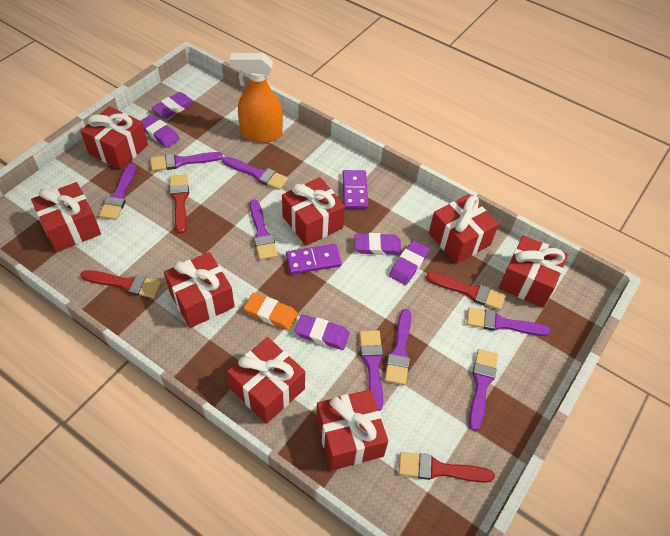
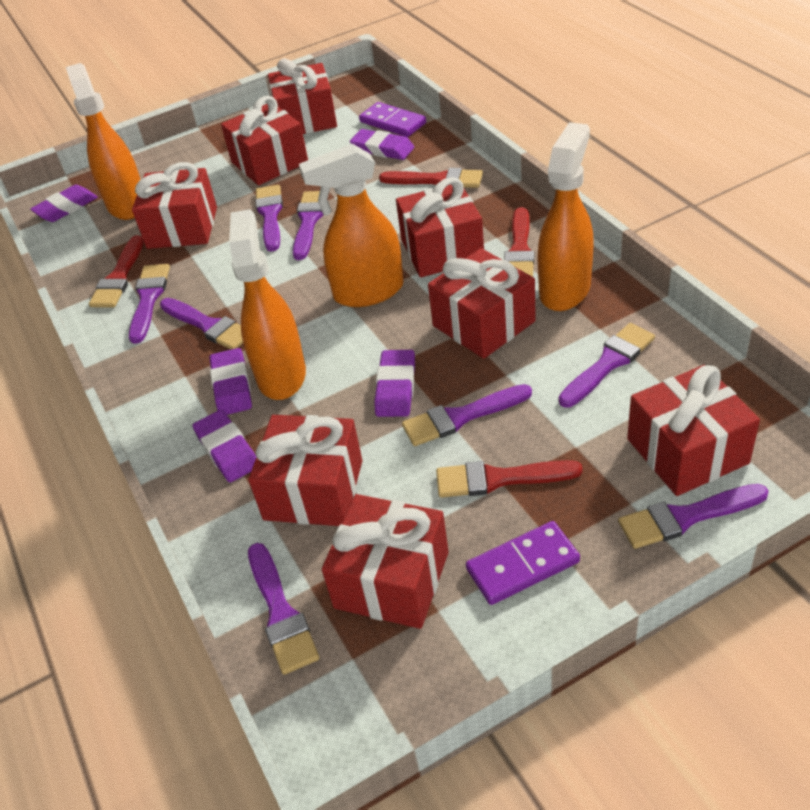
orange eraser: [244,293,298,330] = 1 -> none = 0
orange spray bottle: [229,53,283,143] = 1 -> [66,63,141,220] [229,209,306,400] [299,144,404,307] [538,122,594,311] = 4

